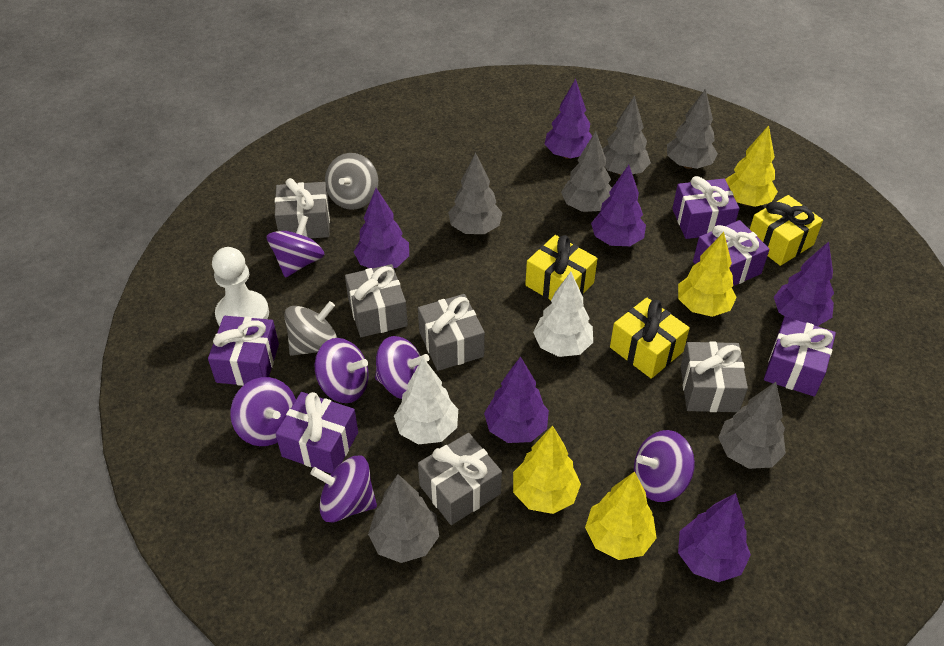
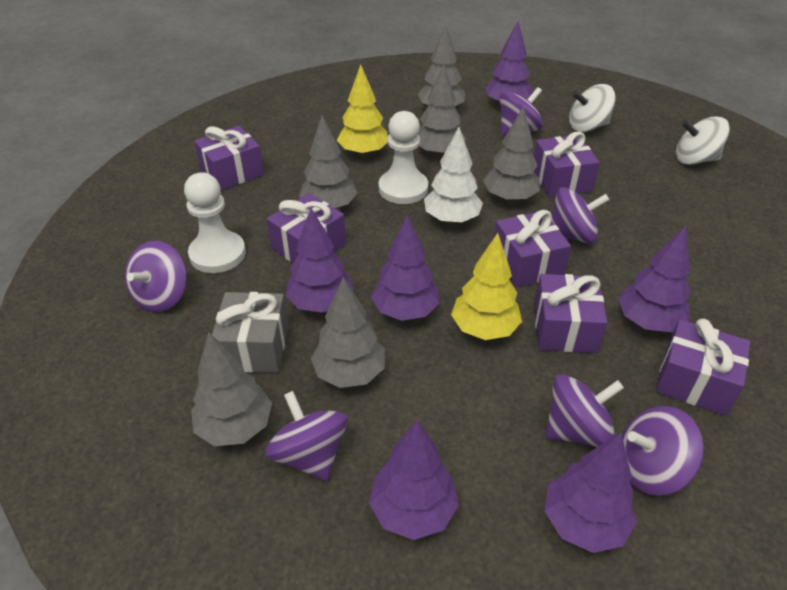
grey gift: [275,178,330,238] [345,264,408,337] [418,294,485,371] [418,433,502,525] [680,341,748,412] = 5 -> [212,292,288,373] = 1
grey spinning top: [284,301,337,356] [325,153,378,210] = 2 -> none = 0
purple gift: [208,316,279,386] [275,392,358,474] [672,176,739,239] [693,220,770,286] [764,317,836,397] = 5 -> [194,126,264,190] [267,193,346,263] [494,210,571,287] [534,132,600,197] [534,274,607,353] [655,318,750,416] = 6
white pawn: [212,247,269,327] = 1 -> [184,172,246,273] [379,111,428,204] = 2
white spinning top: none = 0 -> [569,84,616,132] [676,116,730,165] = 2
white tree: [394,358,458,445] [533,272,593,357] = 2 -> [424,127,483,224] = 1
yellow gift: [525,235,598,300] [610,298,690,379] [750,195,823,266] = 3 -> none = 0
yellow tree: [513,425,581,514] [585,471,657,560] [678,232,737,317] [725,125,778,207] = 4 -> [337,64,388,157] [451,233,522,340] = 2

